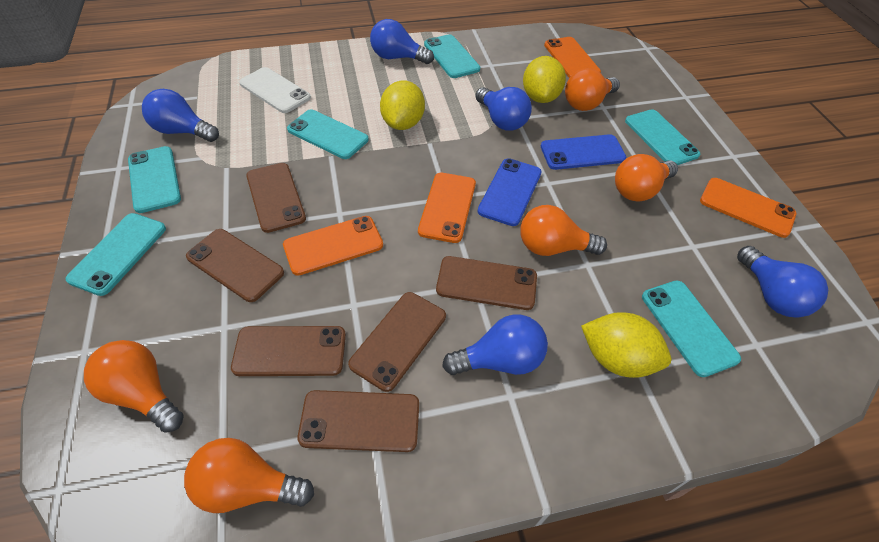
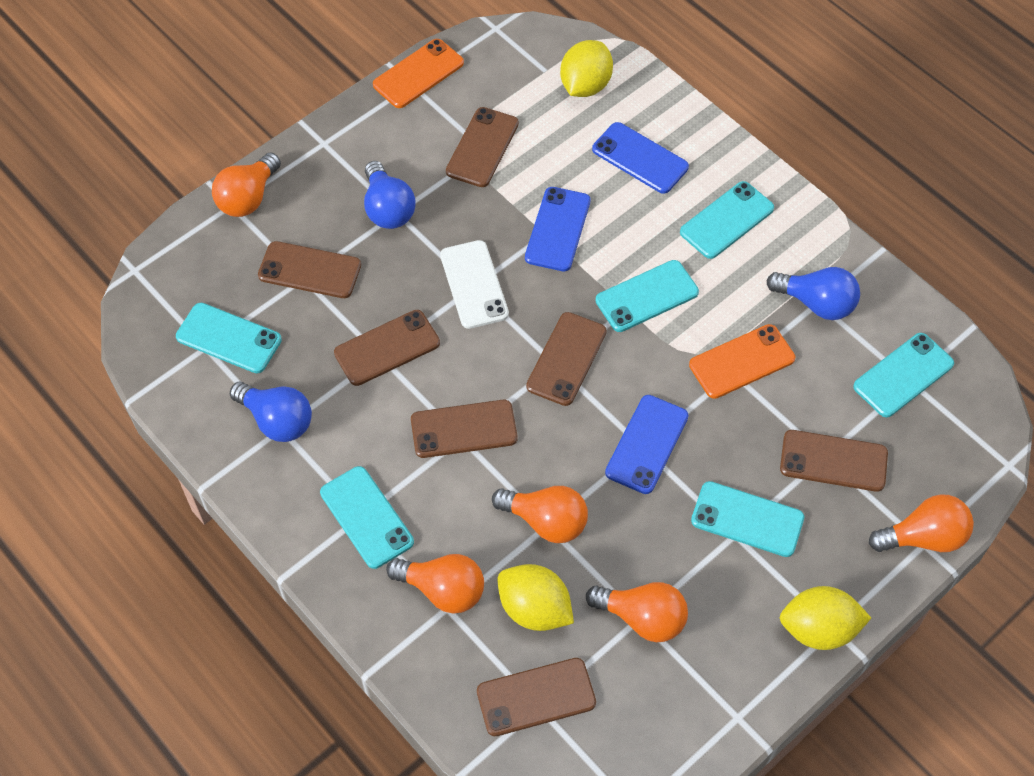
blue light bulb: [142,89,219,142] [370,19,434,64] [442,314,548,375] [475,87,532,130] [737,246,828,318] = 5 -> [230,382,312,442] [364,161,416,229] [767,267,860,320] = 3
blue phone: [478,158,542,226] [541,134,627,170] = 2 -> [525,187,591,271] [592,122,689,194] [605,395,689,494] = 3
brown phone: [186,229,284,302] [231,326,346,376] [246,163,306,233] [297,390,419,452] [348,292,446,392] [436,256,537,310] = 6 -> [258,241,361,298] [334,310,440,386] [411,400,517,458] [446,107,519,187] [477,658,596,736] [526,312,607,406] [780,430,888,492] = 7
orange phone: [283,216,383,276] [418,173,476,243] [544,37,601,78] [700,178,797,238] = 4 -> [373,39,464,108] [689,324,795,399] = 2

